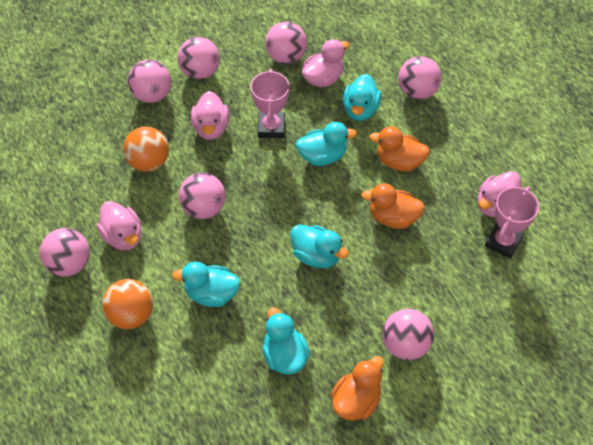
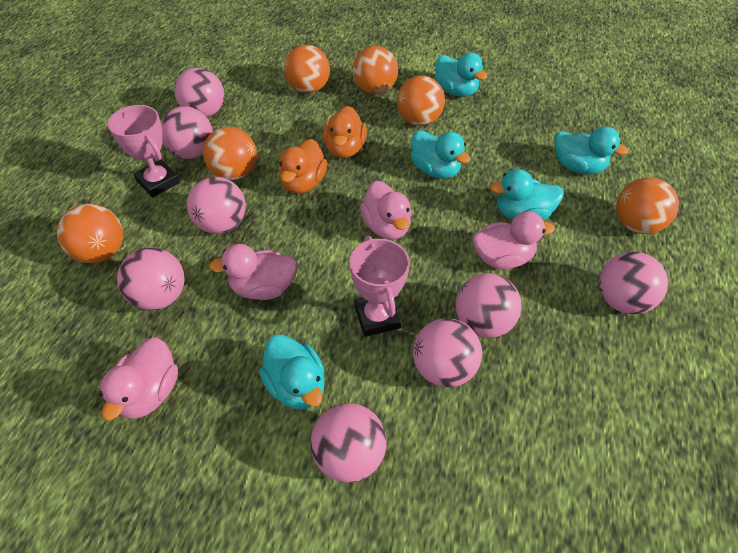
orange ball: [102,279,153,329] [123,127,169,172] = 2 -> [57,204,123,263] [203,127,257,180] [284,45,330,93] [353,46,398,94] [397,76,445,126] [616,177,679,234] = 6
orange duck: [331,356,384,421] [361,183,425,229] [369,126,430,172] = 3 -> [279,139,328,194] [323,106,367,158] = 2
pink ball: [40,228,90,277] [128,60,171,103] [178,37,220,80] [179,173,225,219] [265,22,307,64] [383,309,434,360] [398,56,442,99] = 7 -> [117,247,185,310] [161,106,213,159] [174,68,224,117] [187,177,246,234] [311,403,386,482] [413,318,482,387] [456,273,522,338] [599,252,668,314] = 8

